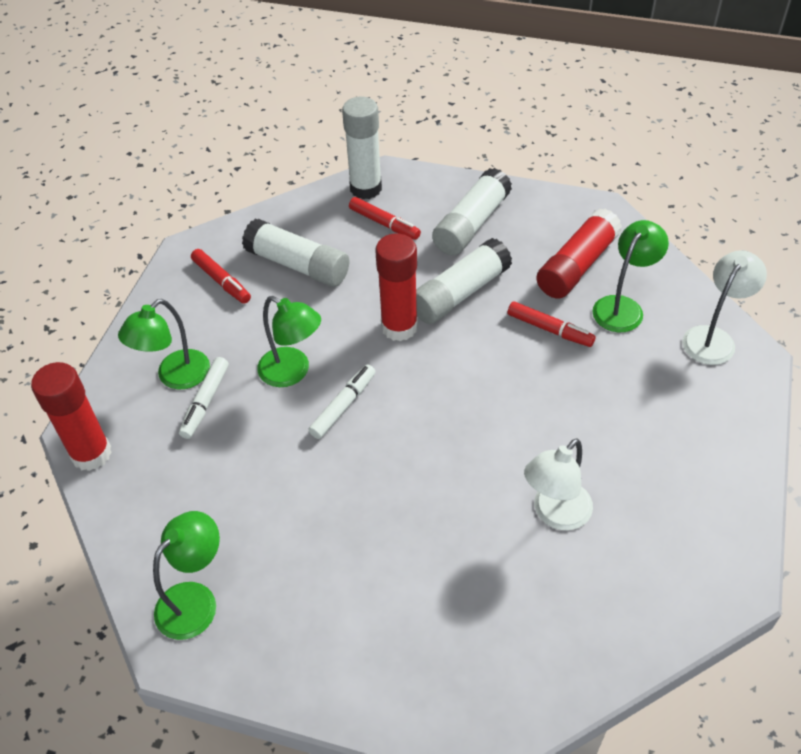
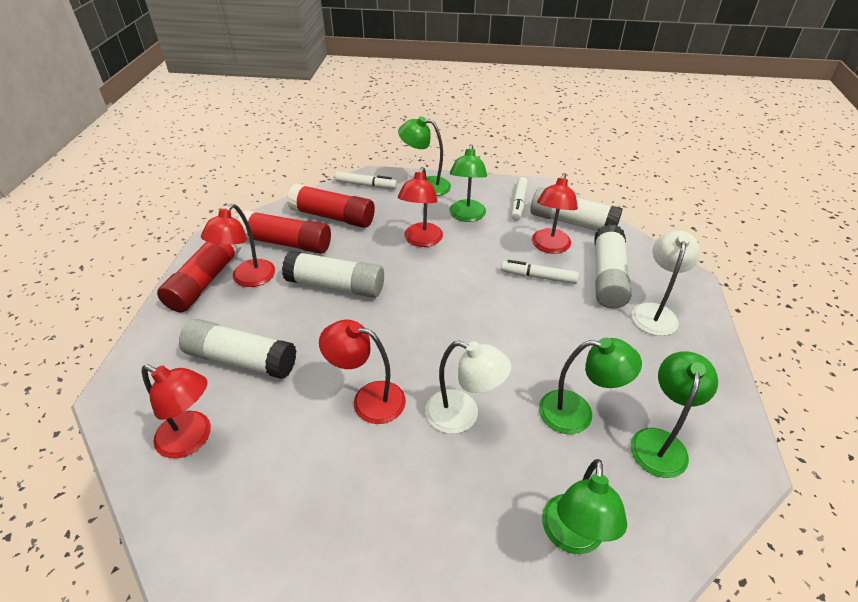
green lamp: [118,299,210,389] [153,511,220,640] [257,296,321,387] [592,220,669,332] = 4 -> [398,116,451,196] [449,144,487,222] [539,337,642,434] [542,459,627,554] [630,351,718,478] = 5
red lamp: none = 0 -> [142,364,211,458] [201,204,275,287] [319,320,406,424] [398,167,443,247] [532,173,578,254] = 5
red marker: [191,249,251,304] [349,197,421,240] [507,301,596,347] = 3 -> none = 0
white marker: [179,357,229,439] [308,365,376,439] = 2 -> [335,172,397,189] [501,260,579,284] [511,177,528,221] = 3

